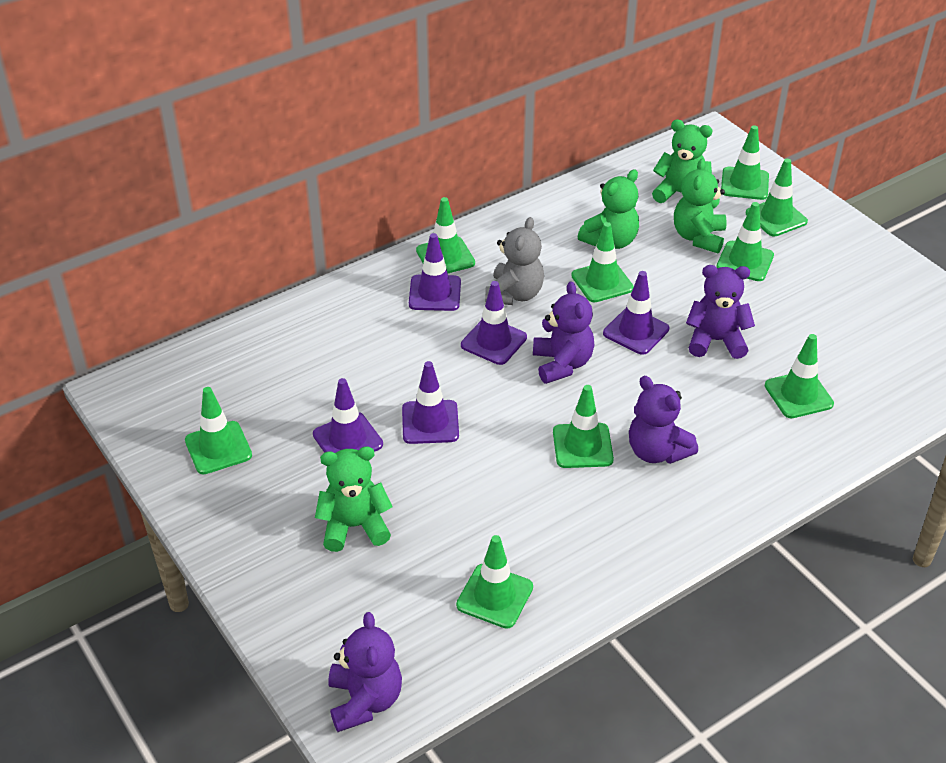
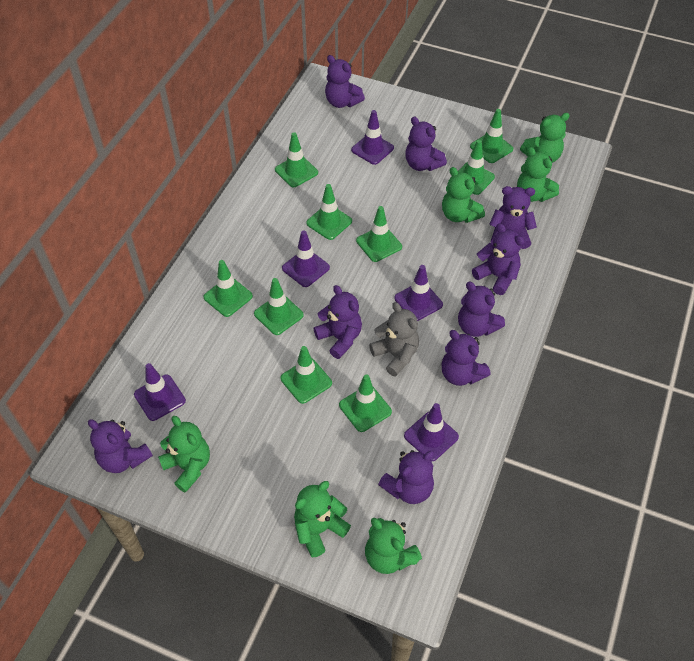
green teddy bear: [315,446,393,552] [578,170,639,249] [652,119,712,203] [674,159,727,253] = 4 -> [158,416,210,493] [294,481,351,558] [365,518,422,574] [442,167,485,223] [517,147,559,202] [520,113,570,163] = 6
purple teddy bear: [328,612,402,732] [533,281,594,384] [629,376,698,464] [686,265,755,359] = 4 -> [88,420,153,473] [314,285,362,359] [325,55,365,108] [378,450,434,504] [405,117,447,171] [441,330,491,386] [458,282,505,337] [472,223,524,295] [489,186,537,249] = 9

